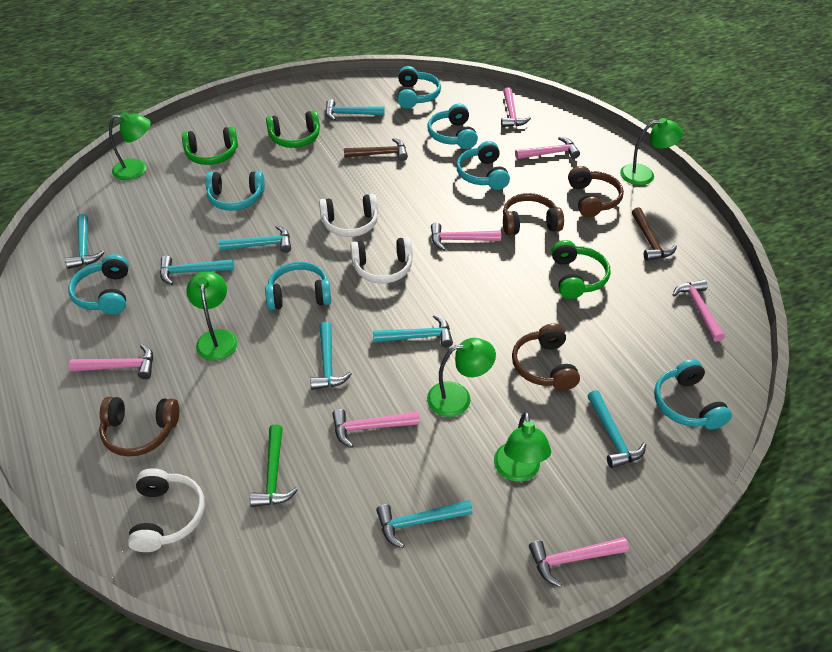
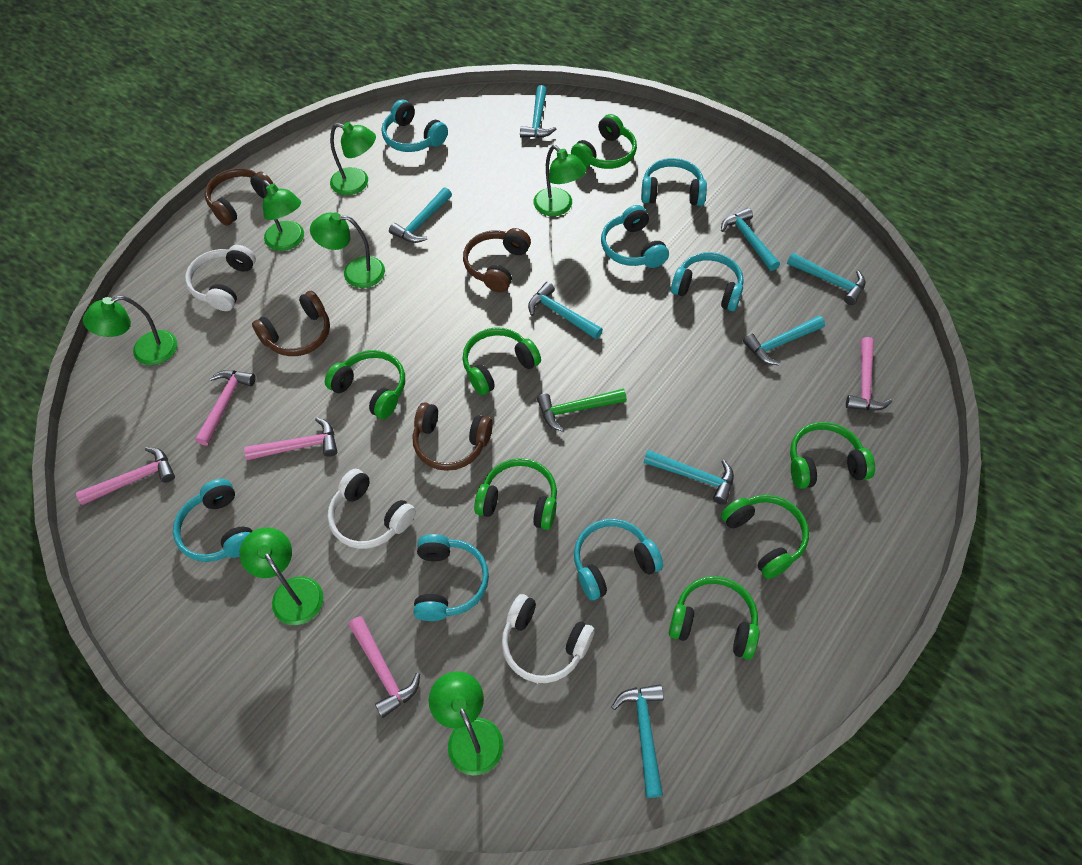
brown hammer: [344,138,408,161] [632,207,677,261] = 2 -> none = 0
green headphones: [182,127,238,165] [266,110,320,148] [551,240,611,299] = 3 -> [325,350,405,419] [462,327,541,395] [474,458,557,530] [571,114,637,169] [669,576,760,660] [721,495,809,579] [790,422,875,489] = 7
green lamp: [109,112,151,180] [186,272,238,361] [427,338,496,417] [494,412,551,482] [620,118,683,185] = 5 -> [83,296,177,365] [239,527,324,625] [262,180,304,251] [310,212,385,288] [330,122,376,195] [429,671,503,775] [533,145,587,216] = 7
pink hammer: [69,344,153,379] [332,409,420,448] [431,222,501,251] [501,88,531,127] [515,137,580,159] [529,537,629,587] [673,279,725,342] = 7 -> [76,447,175,505] [195,370,256,446] [244,417,337,460] [349,616,420,718] [846,337,892,410] = 5

